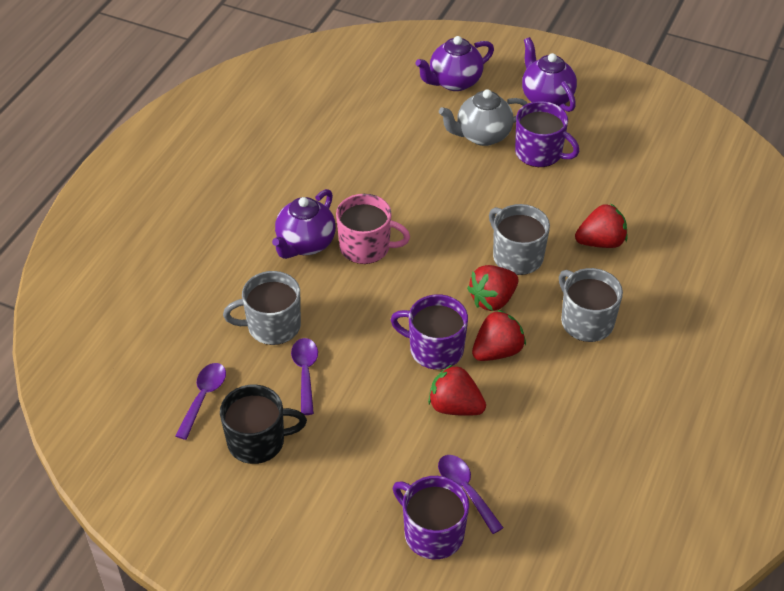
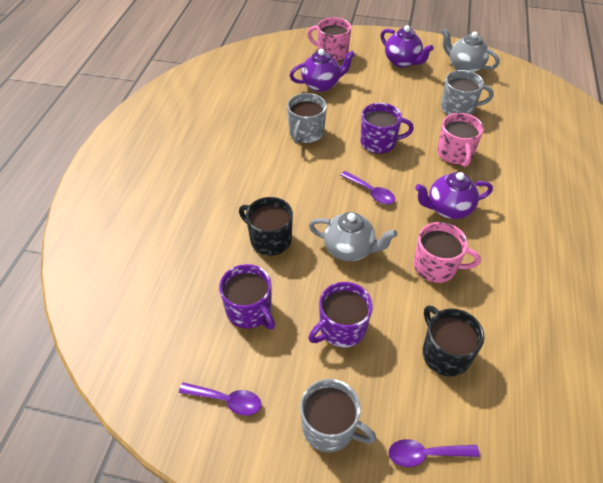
black mug: [220,385,307,464] = 1 -> [239,197,293,256] [422,305,484,377] = 2
grey teapot: [439,89,528,146] = 1 -> [309,212,397,261] [442,28,499,72] = 2
pink mug: [336,194,410,264] = 1 -> [307,18,351,61] [414,222,481,283] [437,113,484,167] = 3
red strawberry: [428,364,486,416] [467,265,519,311] [472,309,526,361] [575,203,627,248] = 4 -> none = 0

